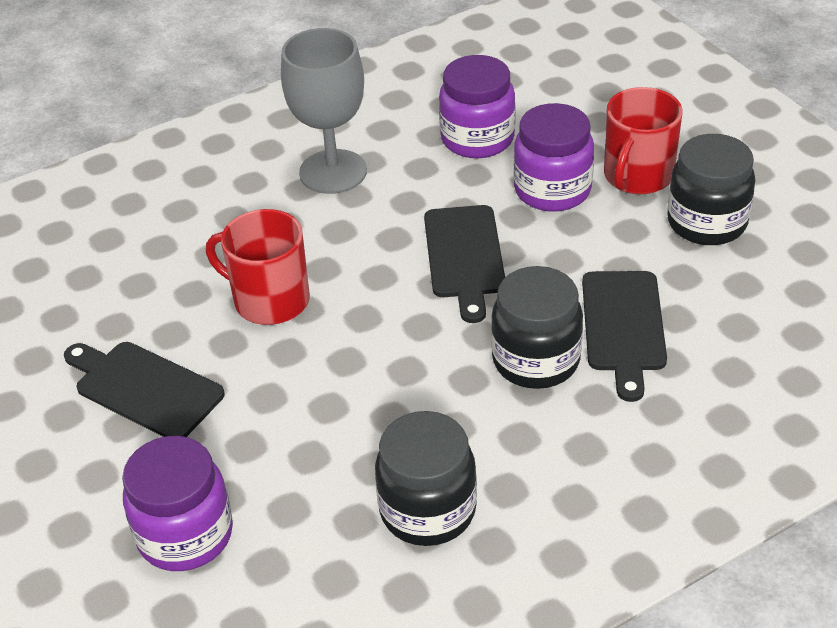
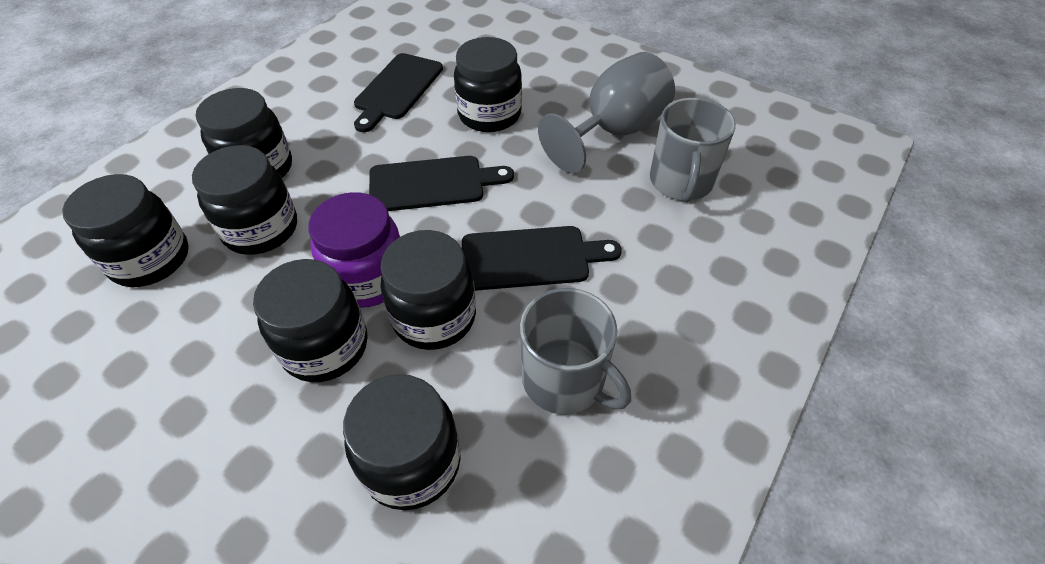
black jar: [375,411,477,546] [491,266,583,389] [667,134,755,245] = 3 -> [62,174,189,287] [192,145,297,255] [196,88,292,178] [253,259,368,382] [343,374,461,510] [380,230,476,350] [454,37,522,132] = 7
grey mug: none = 0 -> [520,288,631,415] [650,98,736,202] = 2
purple jar: [122,436,233,571] [439,55,516,158] [513,103,594,212] = 3 -> [308,192,400,308] = 1
red mug: [206,209,310,325] [604,87,683,195] = 2 -> none = 0

